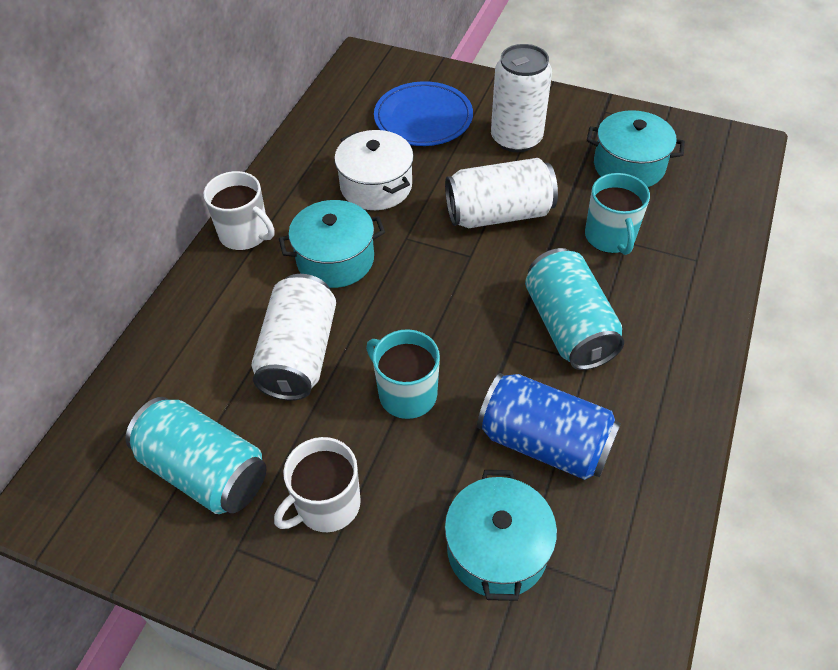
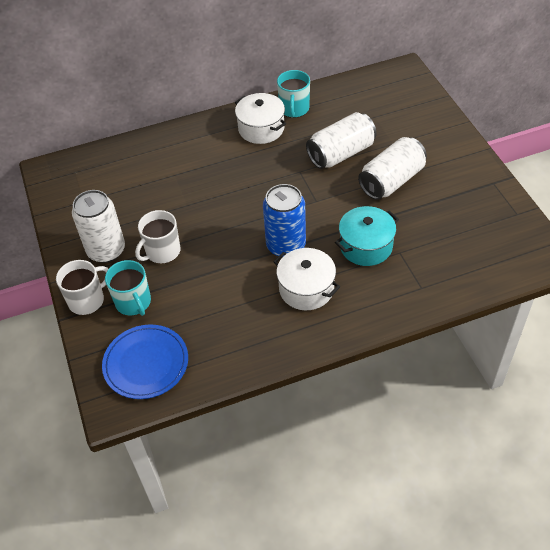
turquoise can: [125,397,266,514] [525,248,624,370] = 2 -> none = 0
turquoise pot: [279,200,385,288] [445,470,557,601] [587,110,685,187] = 3 -> [335,206,399,266] = 1
white pot: [334,130,414,210] = 1 -> [235,93,286,144] [273,248,340,310] = 2

